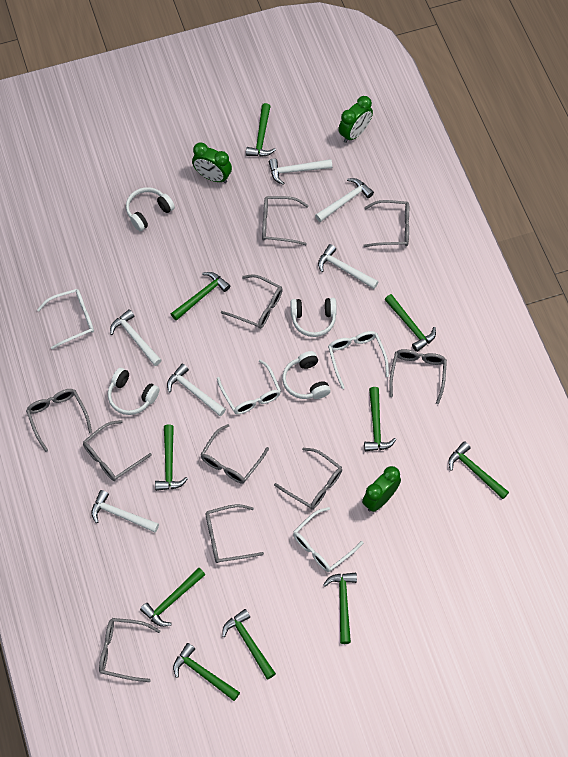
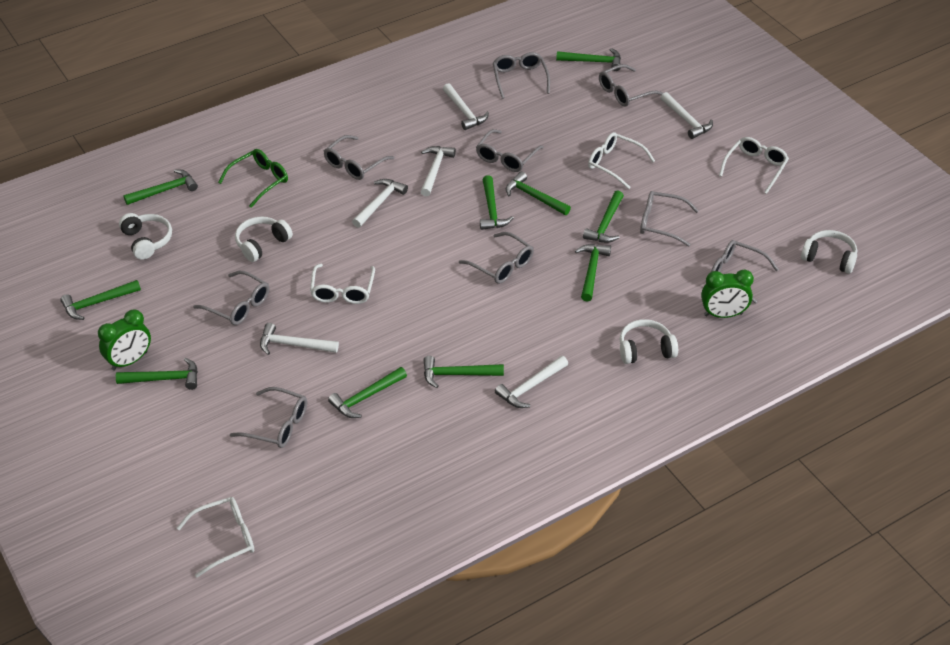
green clock: [192,142,232,183] [338,96,373,143] [362,466,401,512] = 3 -> [98,310,151,370] [701,270,754,318] = 2
green glasses: none = 0 -> [218,149,288,208] = 1
grey glasses: [26,389,92,452] [83,420,152,481] [99,618,160,682] [200,424,269,484] [206,504,264,563] [221,274,282,329] [262,196,309,245] [274,448,342,509] [363,200,409,247] [389,349,447,404] = 10 -> [193,271,269,325] [230,387,307,448] [324,135,394,180] [459,232,534,284] [476,129,544,172] [493,52,550,99] [599,64,663,107] [640,191,699,246] [711,240,779,304] = 9

